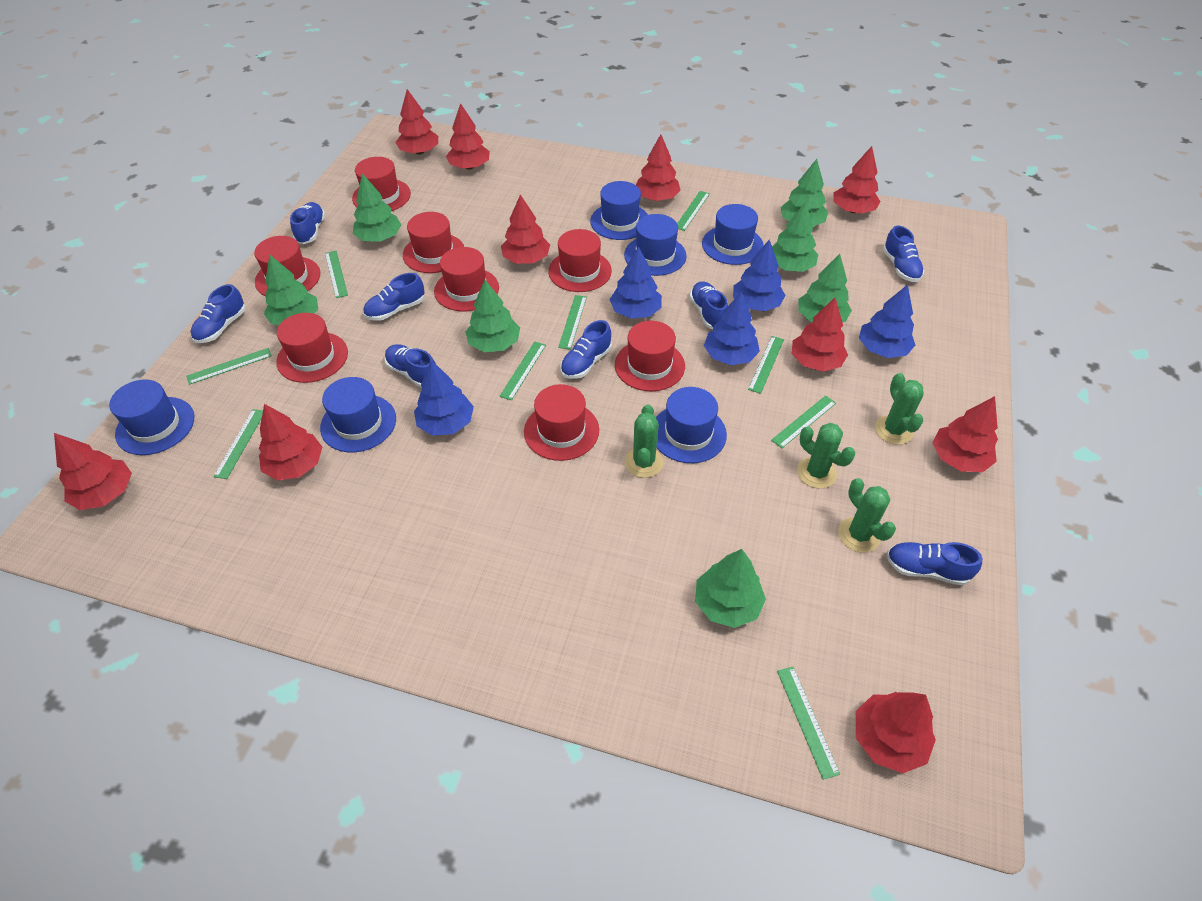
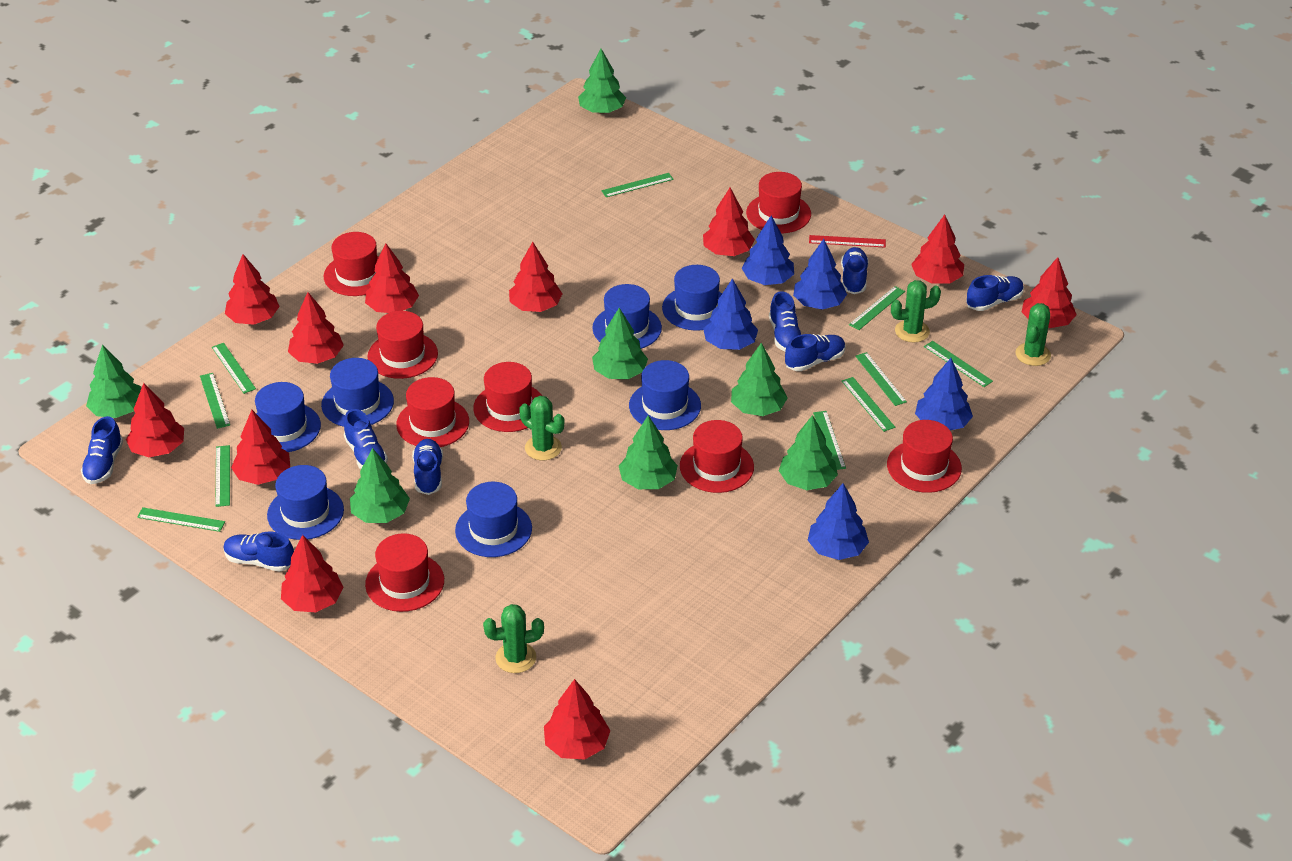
blue hat: [109,379,194,455] [320,377,396,452] [590,181,648,240] [624,214,687,276] [656,387,727,463] [702,204,764,265] = 6 -> [255,382,321,452] [267,465,344,540] [321,358,394,427] [455,482,532,557] [592,284,662,349] [629,360,701,430] [662,265,722,331] = 7
green ruler: [186,348,272,385] [213,409,263,479] [325,251,348,298] [499,341,546,400] [558,295,587,350] [677,191,710,231] [748,336,784,394] [771,396,836,448] [777,667,840,780] = 9 -> [137,507,225,532] [200,373,230,429] [212,343,256,394] [215,445,230,507] [601,173,674,197] [813,411,846,470] [842,377,895,432] [849,286,905,330] [855,352,907,406] [924,341,993,387] = 10
red ruler: none = 0 -> [809,235,886,247] = 1
red tree: [54,433,132,510] [259,404,322,480] [395,89,438,155] [446,103,490,170] [501,194,550,264] [636,134,681,201] [792,298,848,371] [834,146,881,214] [856,692,936,773] [932,396,998,472] = 10 -> [126,383,184,457] [225,254,280,325] [231,410,290,485] [281,535,344,612] [288,292,344,364] [365,243,419,313] [509,242,563,312] [544,679,610,760] [703,188,755,256] [911,214,964,283] [1022,257,1076,328] = 11

